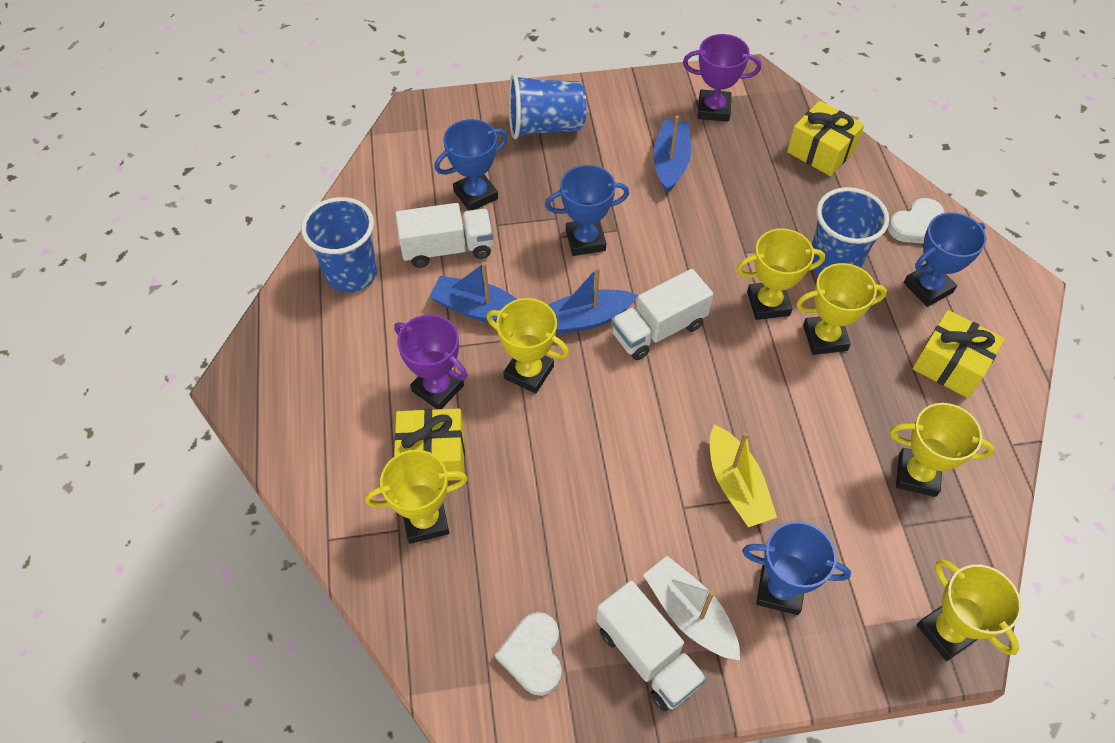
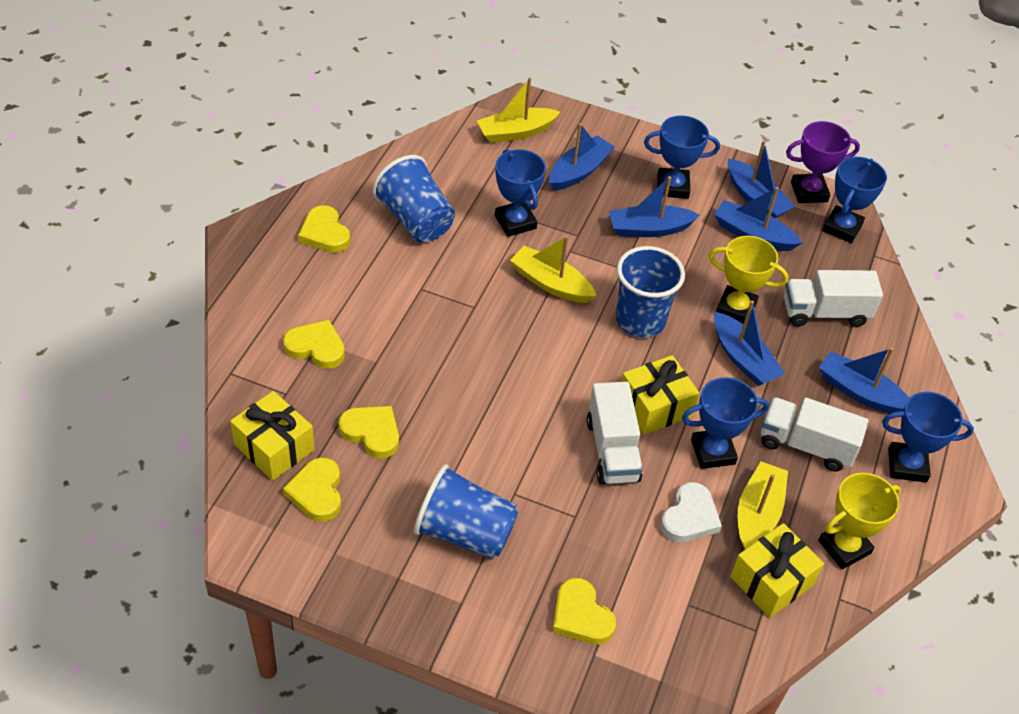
blue boat: [429,262,517,322] [548,267,638,334] [653,116,691,193] = 3 -> [549,123,615,191] [609,176,700,237] [714,187,802,251] [714,300,785,386] [728,140,795,218] [819,347,909,414] = 6
blue trophy: [435,119,508,211] [545,165,629,256] [742,521,851,615] [904,212,986,307] = 4 -> [495,149,546,237] [644,115,720,199] [682,377,769,469] [823,157,887,243] [882,392,974,483] = 5
purple trophy: [394,314,468,409] [683,34,761,122] = 2 -> [786,121,860,203] = 1
white boat: [643,556,740,660] = 1 -> none = 0
white heart: [495,612,562,696] [888,198,944,244] = 2 -> [660,482,722,542] = 1
yellow boat: [710,425,777,527] = 1 -> [477,77,560,143] [510,236,597,303] [738,462,788,550] = 3
yellow heart: none = 0 -> [283,320,345,369] [283,457,341,522] [298,205,350,253] [339,406,399,458] [552,578,616,645] = 5
yellow trophy: [365,450,468,544] [486,298,569,394] [737,229,825,320] [796,263,887,355] [890,403,994,497] [917,559,1022,661] = 6 -> [709,236,789,324] [818,473,901,569] = 2

